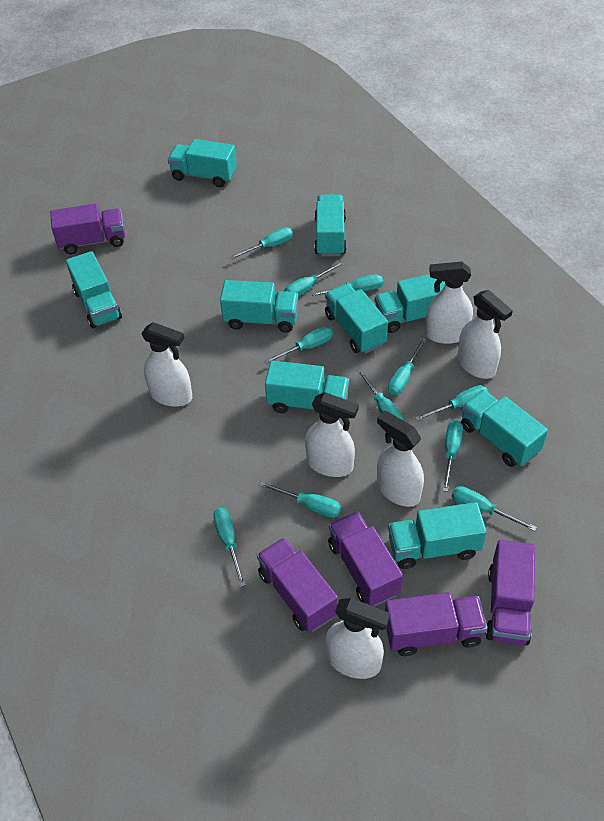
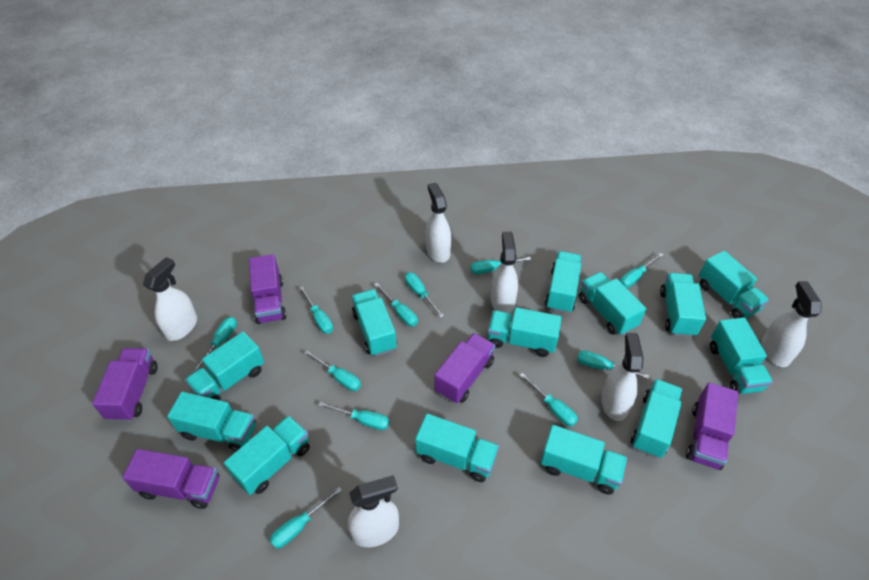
turquoise truck: [66,251,122,329] [168,139,237,187] [220,280,298,333] [265,360,349,413] [314,194,347,256] [325,283,388,354] [375,274,445,333] [388,502,487,569] [461,390,548,467] = 9 -> [167,392,256,452] [185,332,264,400] [224,416,310,495] [352,289,397,356] [415,414,499,482] [488,307,562,357] [540,425,627,495] [545,251,581,313] [579,272,646,335] [631,379,682,458] [660,273,706,337] [699,251,769,318] [710,317,773,394] = 13

